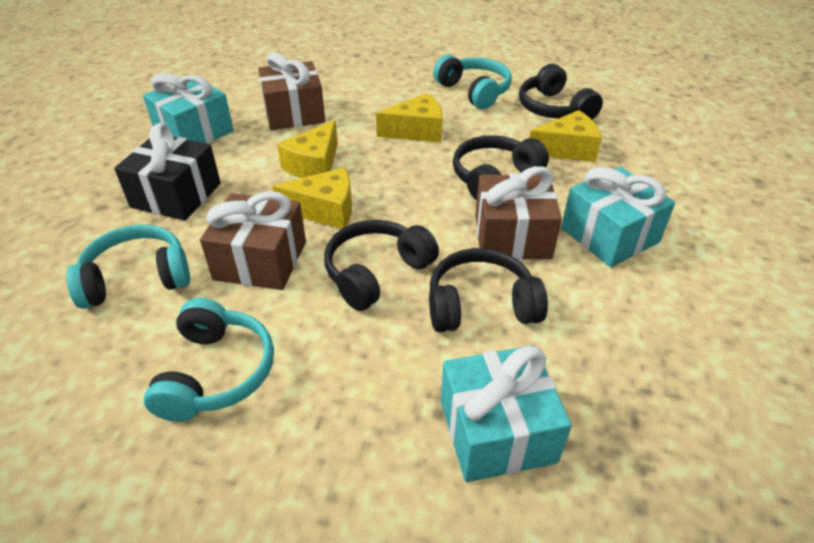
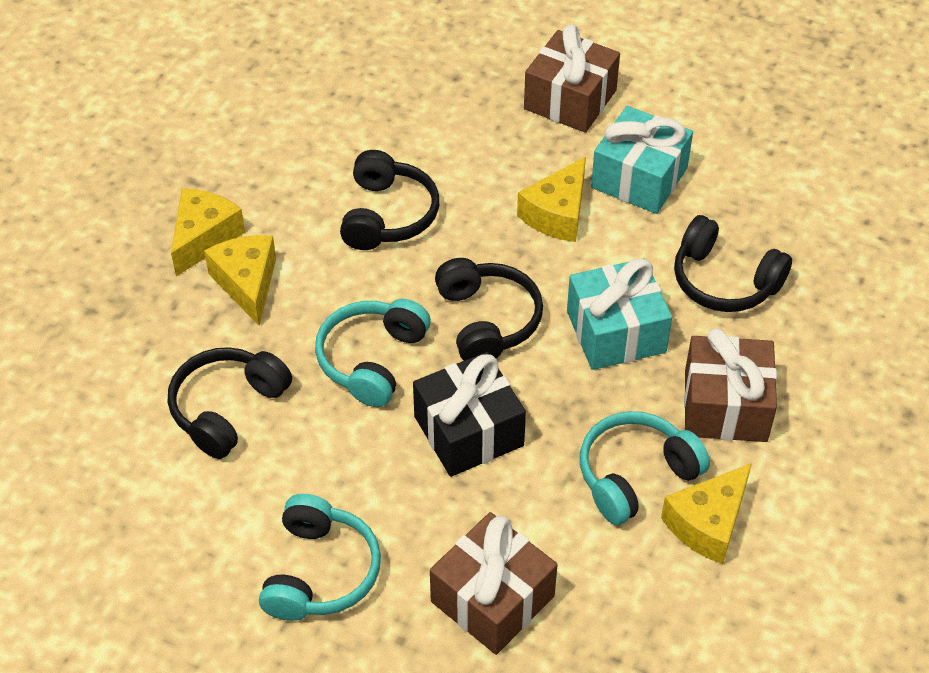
turquoise gift: [143,73,234,144] [441,345,572,482] [561,167,675,267] = 3 -> [567,258,672,370] [591,106,693,214] = 2

